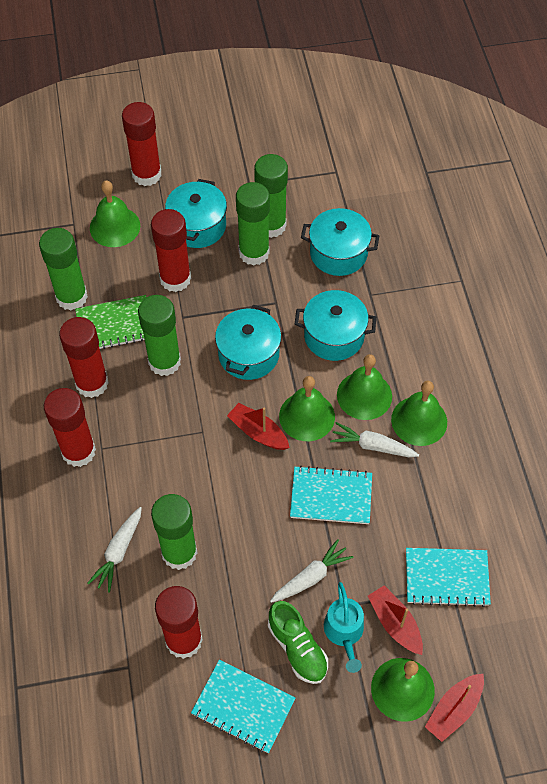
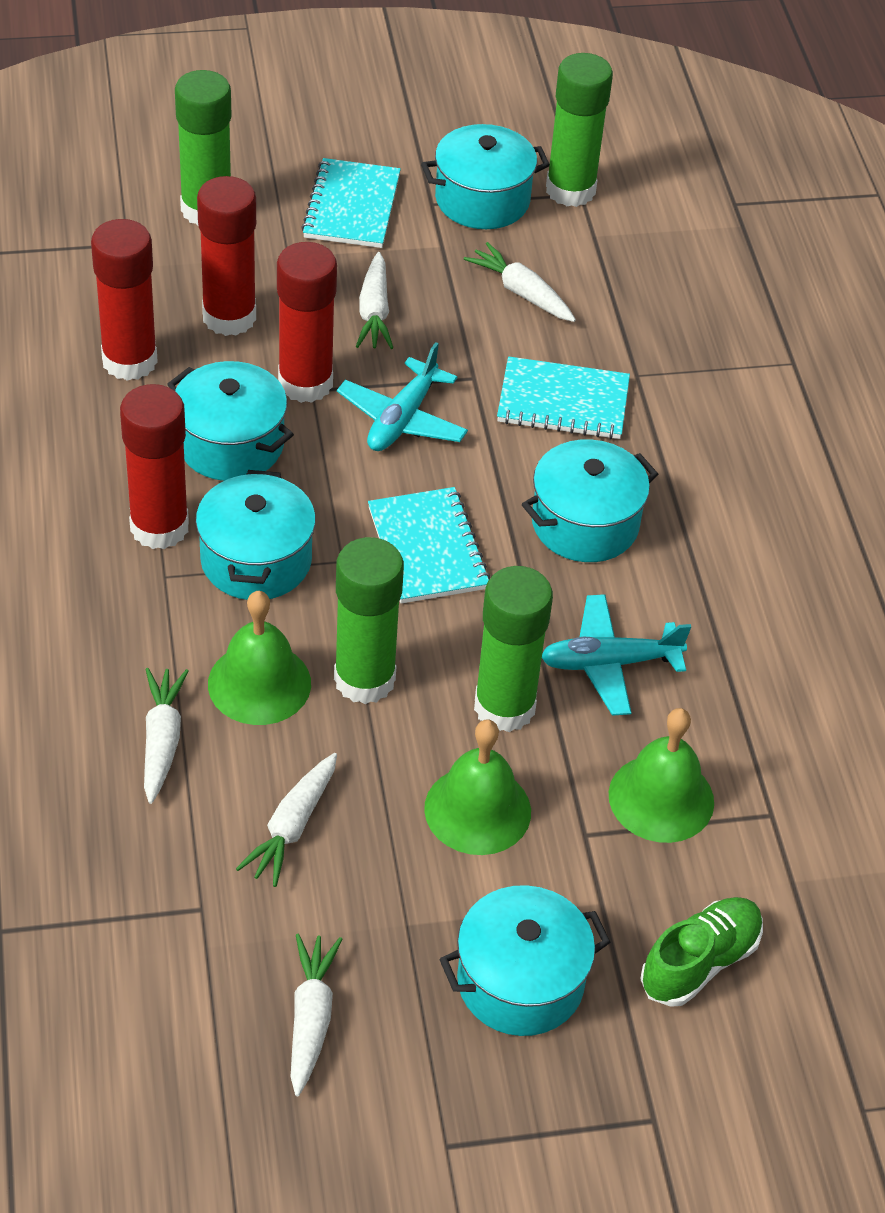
green bell: [90,180,140,247] [279,376,335,441] [337,354,392,420] [371,658,435,722] [391,381,447,446] = 5 -> [208,591,311,725] [424,719,531,855] [609,708,714,843] = 3
green glue stick: [39,228,88,310] [138,295,181,376] [151,494,197,570] [236,182,270,266] [254,154,288,238] = 5 -> [175,70,231,225] [334,537,404,704] [474,566,553,732] [546,53,613,207] = 4
green notebook: [75,295,147,349] = 1 -> none = 0
red boat: [227,403,290,450] [368,585,423,655] [425,674,484,742] = 3 -> none = 0
red glue stick: [44,388,96,467] [59,317,109,398] [122,102,162,186] [151,209,191,292] [155,586,203,659] = 5 -> [91,219,158,381] [120,384,189,549] [197,176,256,336] [277,242,337,403] = 4
turquoise plane: none = 0 -> [337,342,468,451] [542,594,691,716] = 2
turquoise pot: [165,179,227,248] [215,305,281,380] [295,290,376,361] [301,208,379,276] = 4 -> [167,361,294,481] [196,470,316,600] [421,124,550,229] [440,885,610,1036] [522,439,658,562] = 5
turquoise watering can: [324,582,364,673] = 1 -> none = 0
white carrot: [87,507,142,593] [270,539,353,603] [330,422,419,457] = 3 -> [144,668,189,804] [236,753,337,887] [291,934,342,1096] [356,252,393,349] [464,242,576,322] = 5

